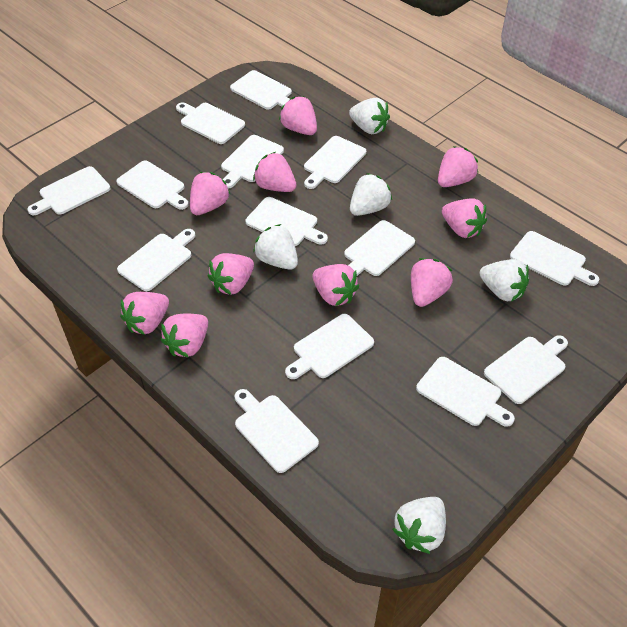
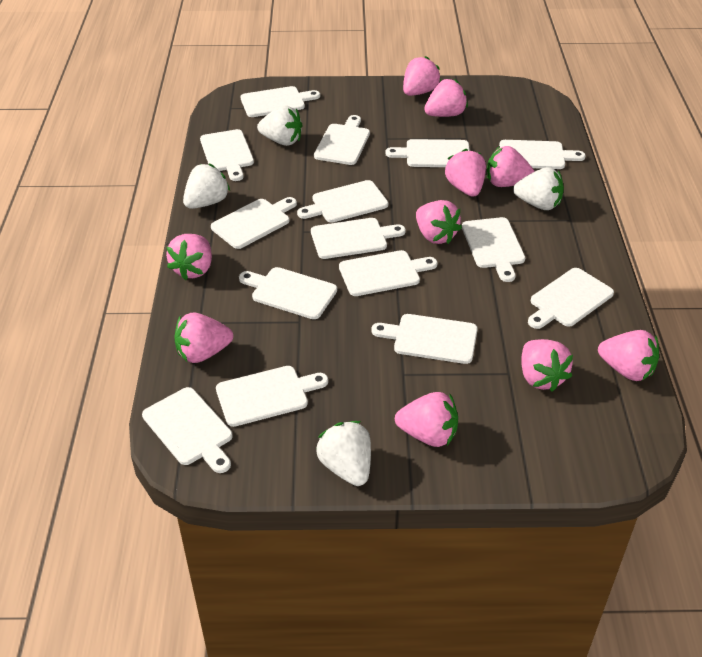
white cutting board: [27,166,110,215] [116,161,189,210] [117,229,195,291] [176,102,245,144] [221,135,284,189] [230,70,292,109] [234,389,319,473] [246,197,328,246] [285,314,374,379] [304,136,366,189] [344,220,415,276] [416,357,515,427] [484,335,568,404] [510,231,599,286] = 14 -> [142,387,232,473] [200,129,254,181] [211,197,297,249] [216,366,328,427] [239,267,337,319] [240,86,320,117] [297,180,388,223] [311,218,406,259] [314,115,370,165] [339,250,438,296] [371,314,478,364] [385,139,470,167] [462,217,525,282] [499,140,586,169] [528,268,614,329] = 15
white strawberry: [253,224,298,270] [349,98,390,134] [350,173,392,216] [392,497,446,554] [479,259,529,302] = 5 -> [183,164,230,209] [257,106,302,146] [316,421,371,486] [513,167,564,210] = 4

